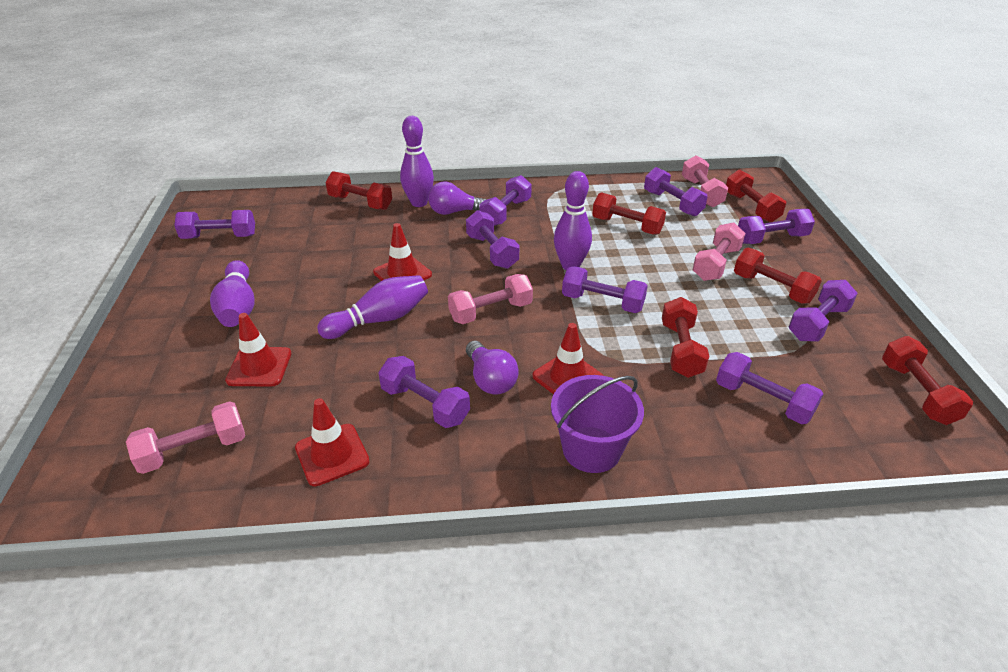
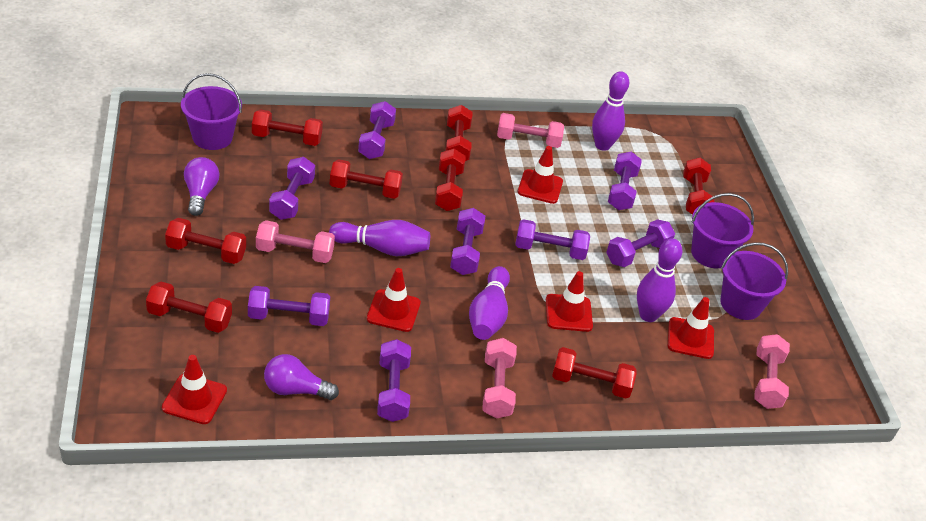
purple bucket: [551,375,644,473] = 1 -> [181,73,242,150] [691,193,754,268] [720,242,788,320] = 3
purple dumbbell: [174,210,255,239] [378,356,470,428] [466,210,519,269] [479,175,532,226] [562,266,648,313] [644,167,708,216] [716,352,823,424] [738,209,815,244] [789,280,858,342] = 9 -> [248,286,330,326] [269,157,315,220] [358,101,396,159] [377,339,411,422] [450,208,485,275] [515,219,590,260] [606,219,675,267] [608,151,642,210] = 8
red dumbbell: [325,171,392,210] [592,192,666,235] [662,297,709,378] [726,170,786,222] [734,248,822,304] [882,336,973,425] = 6 -> [146,282,232,333] [165,218,246,264] [252,109,323,146] [330,159,403,199] [435,149,466,211] [445,105,472,161] [552,347,636,399] [683,158,714,215] = 8
red traffic cone: [225,313,291,387] [295,398,370,486] [373,223,432,281] [533,323,604,394] = 4 -> [162,355,227,424] [367,268,421,332] [518,146,563,204] [546,271,593,332] [668,297,714,359] = 5

